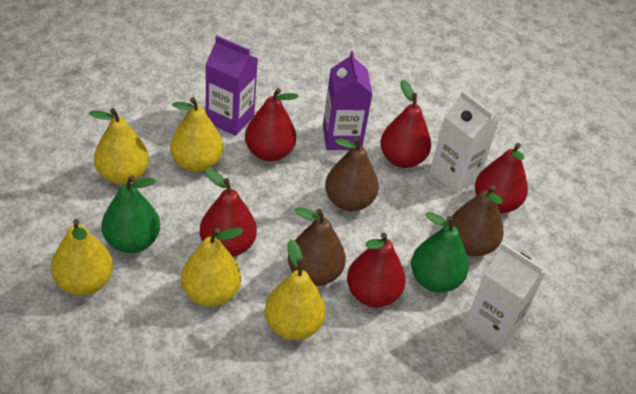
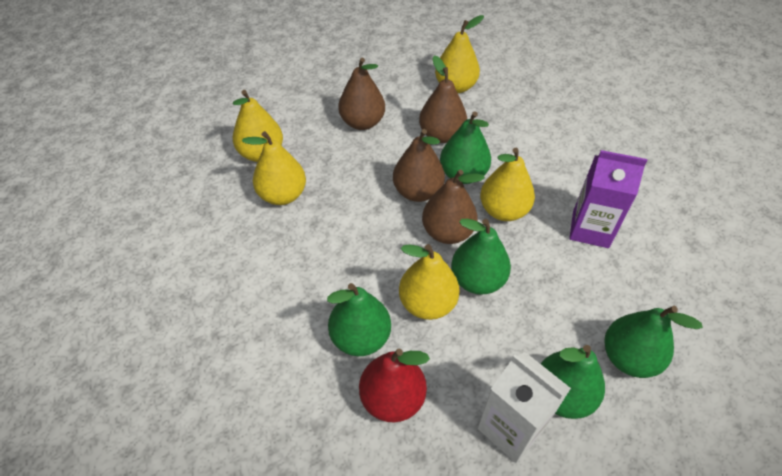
brown pear: [288,208,346,286] [325,137,379,211] [452,185,504,256] = 3 -> [338,58,385,130] [393,129,445,202] [419,56,467,143] [422,170,485,244] = 4
green pear: [101,175,160,253] [411,212,469,293] = 2 -> [327,283,391,356] [440,111,491,184] [451,219,511,295] [541,345,605,419] [604,306,703,378] = 5
purple carton: [205,36,258,136] [323,51,373,150] = 2 -> [569,150,647,248] = 1
red pear: [200,168,257,257] [245,88,299,162] [347,233,406,307] [380,80,431,168] [475,143,528,213] = 5 -> [359,348,430,422] = 1
white carton: [430,91,499,194] [464,243,546,351] = 2 -> [478,352,571,463] = 1

